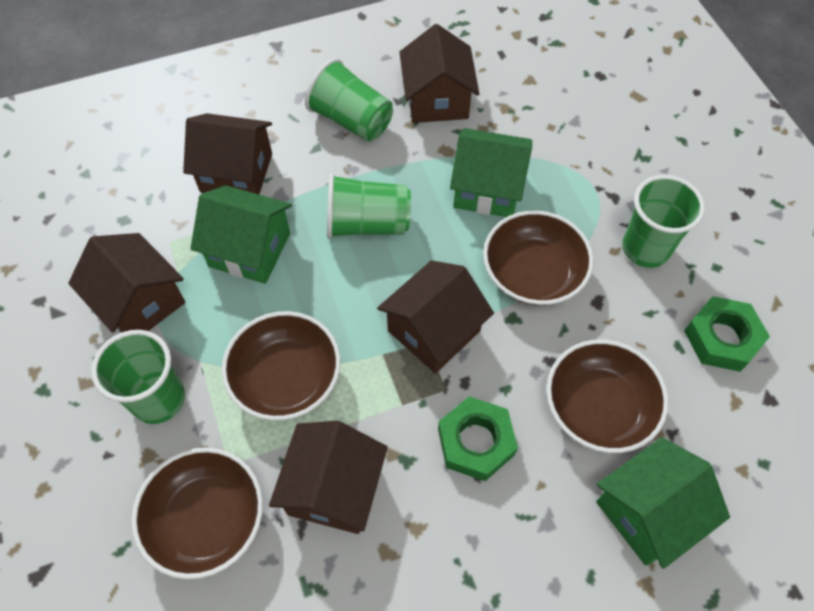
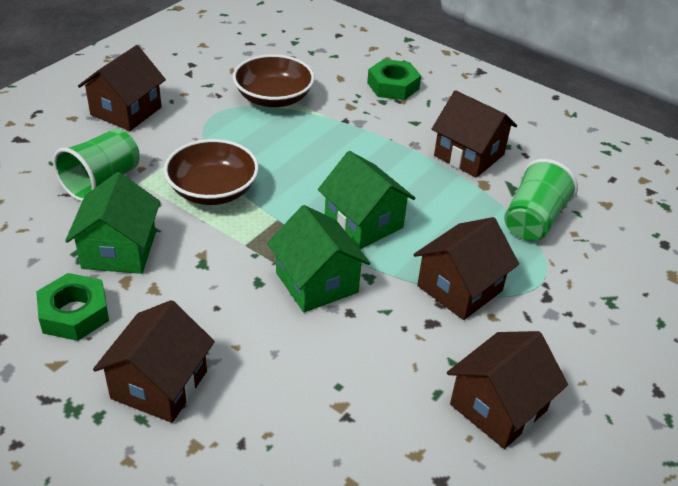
brown bowl: [132,447,263,579] [222,311,341,421] [483,210,594,305] [546,340,669,453] = 4 -> [164,139,259,205] [233,54,315,107] = 2
green cup: [91,330,185,424] [305,58,393,141] [327,173,411,239] [622,175,705,268] = 4 -> [53,129,140,202] [504,159,578,241] = 2

